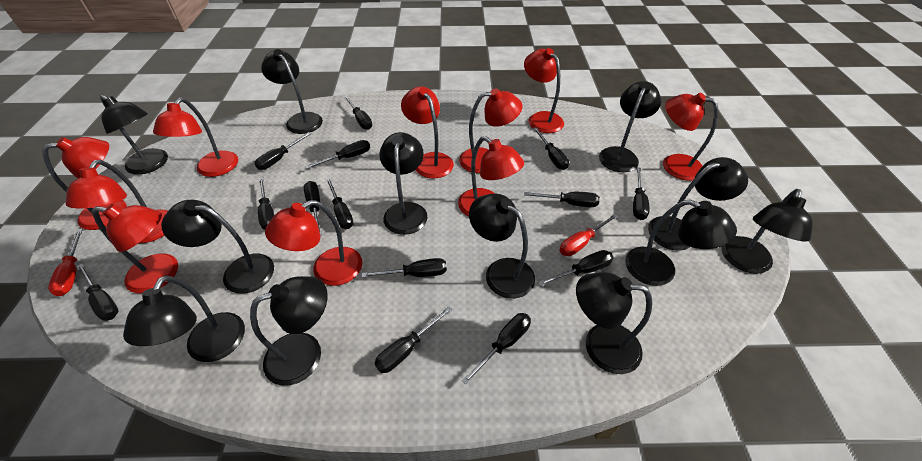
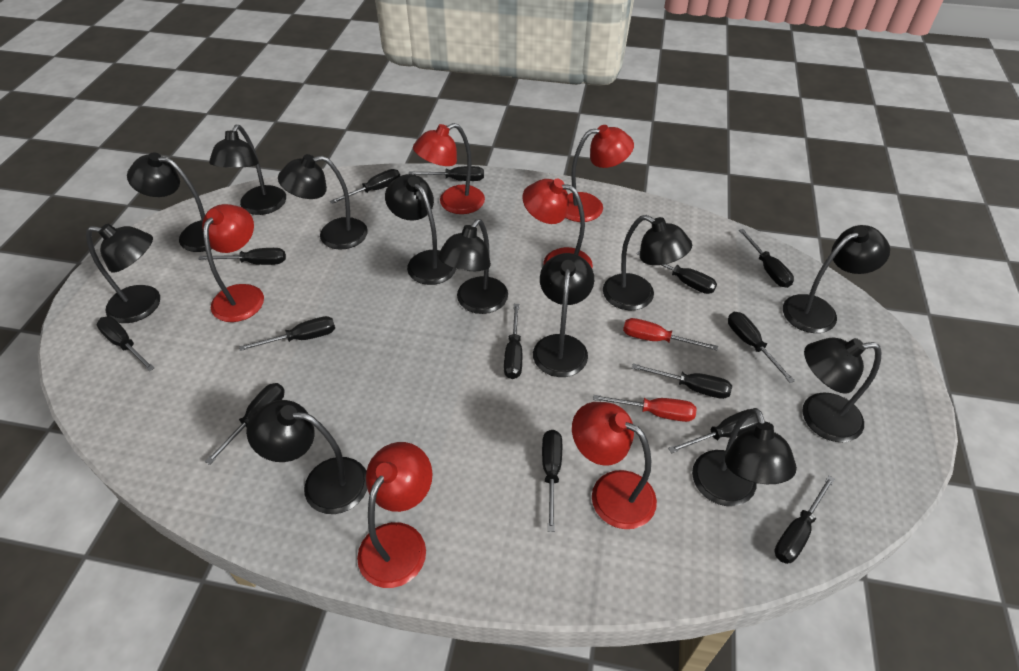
red lamp: [42,137,127,230] [65,160,168,243] [92,204,178,294] [153,98,238,177] [265,200,362,286] [401,86,454,179] [458,136,524,216] [459,88,523,173] [524,48,564,133] [663,93,718,181] = 10 -> [202,204,264,322] [357,442,432,588] [413,123,485,214] [522,179,593,268] [565,125,634,222] [572,402,657,529] = 6

